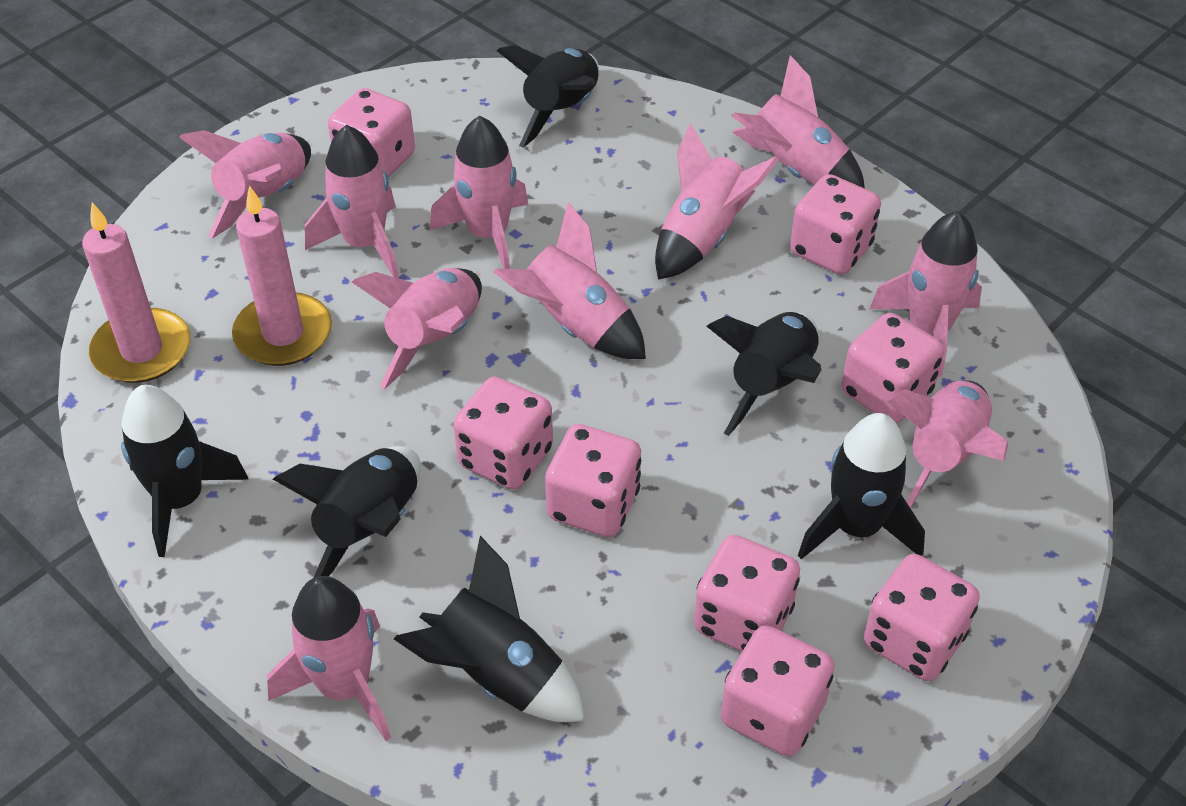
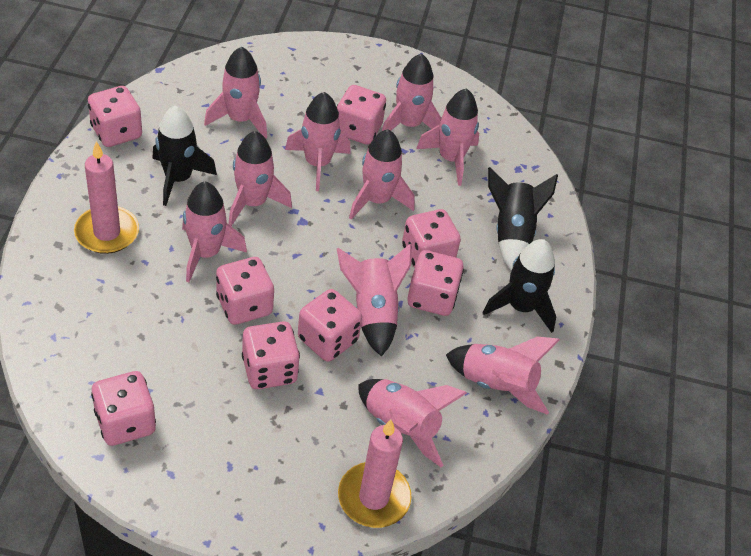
black rocket: [121,385,249,557] [273,446,421,578] [394,536,585,722] [497,45,599,148] [706,312,821,436] [798,413,925,559] = 6 -> [152,105,217,206] [483,239,556,333] [488,167,558,271] = 3

